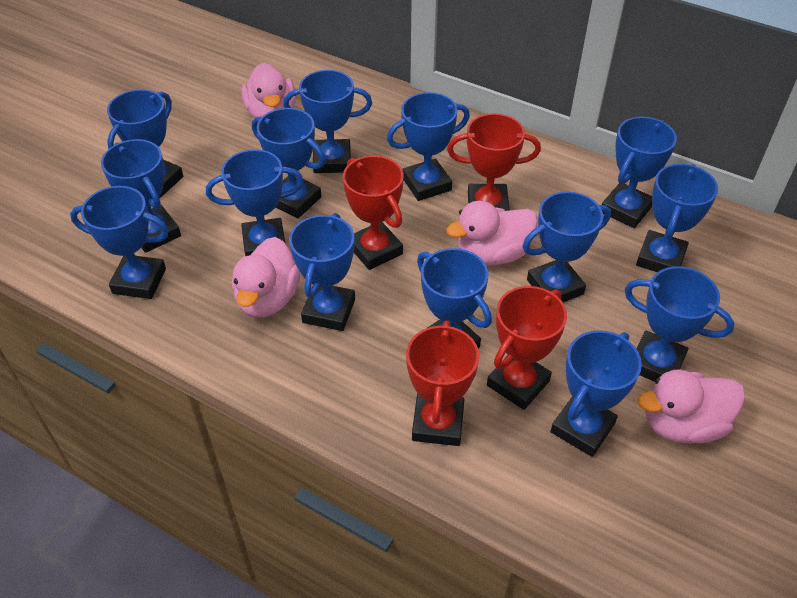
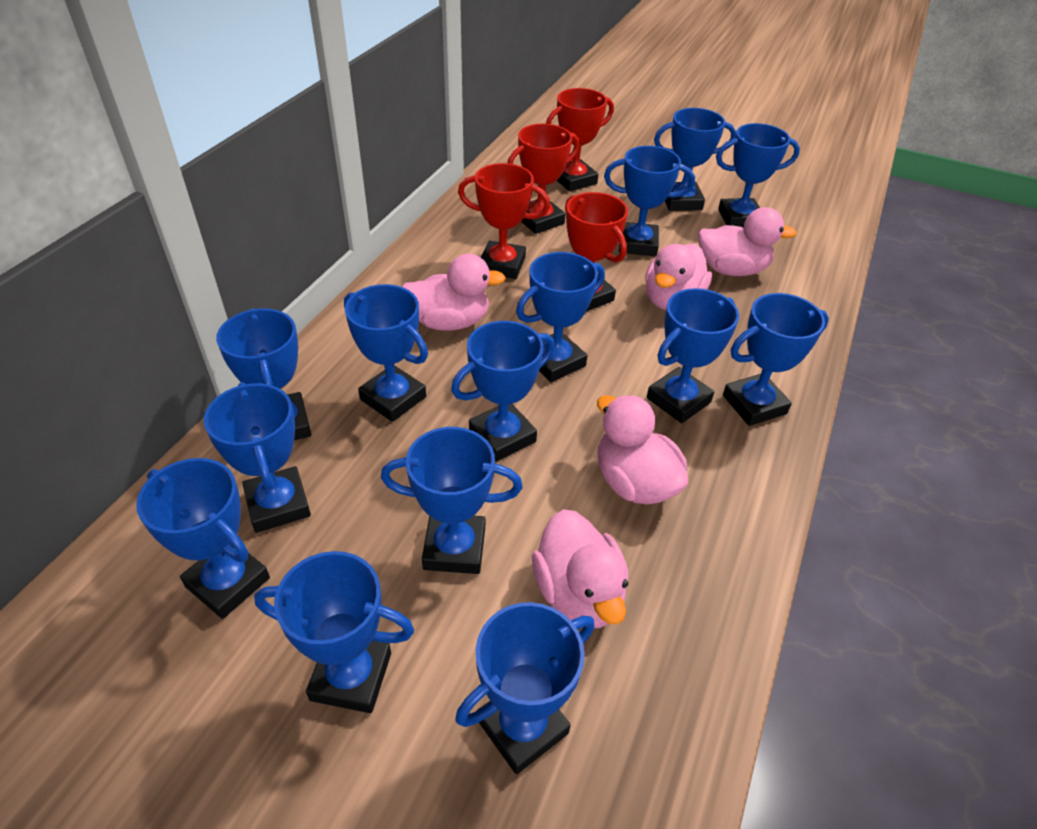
pink duck: [232,237,300,317] [242,63,296,118] [446,201,538,266] [638,369,745,443] = 4 -> [402,254,506,331] [532,509,628,628] [597,395,688,504] [645,244,712,310] [698,207,797,276] = 5

